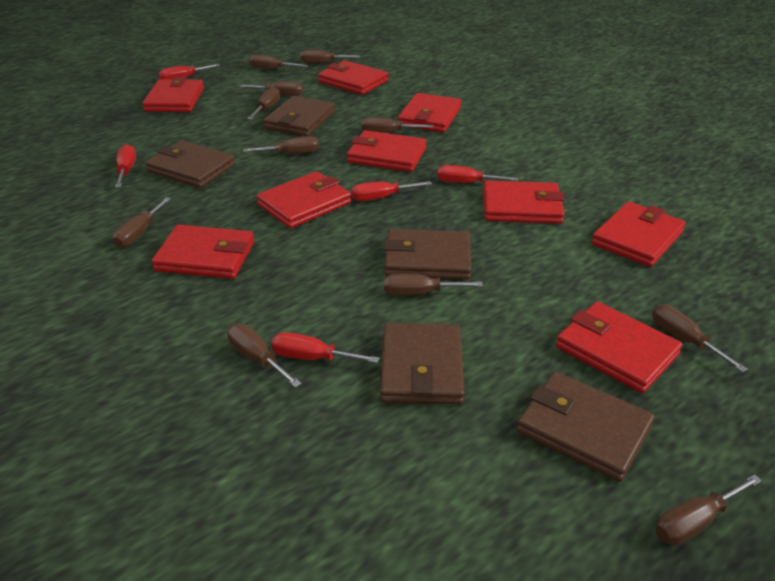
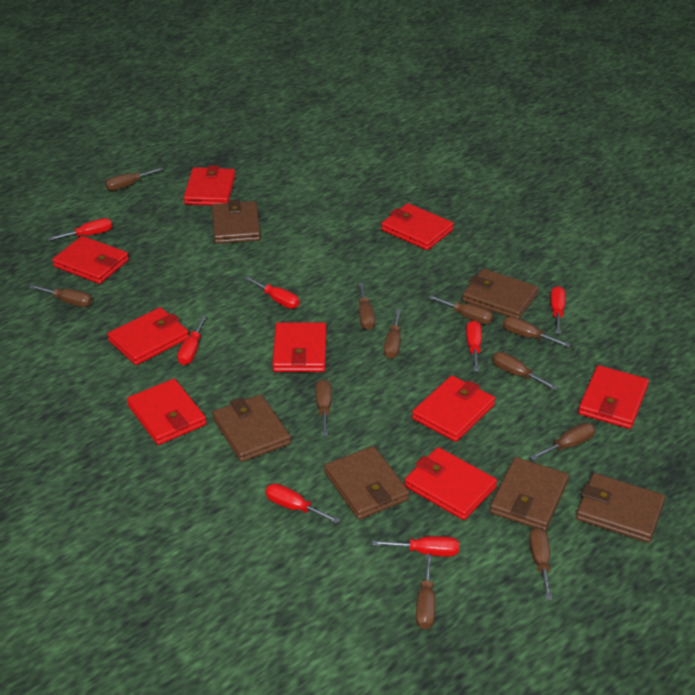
brown wallet: [145,140,235,188] [263,96,335,137] [380,323,465,405] [383,229,471,280] [517,372,655,482] = 5 -> [212,200,261,244] [212,394,291,462] [324,446,410,520] [462,269,538,319] [490,457,569,531] [576,473,665,543] = 6
red screwdriver: [115,144,136,188] [158,64,220,79] [271,332,380,363] [351,181,432,201] [438,165,518,183] = 5 -> [48,218,112,241] [177,316,207,365] [244,276,299,309] [266,483,340,523] [372,536,459,556] [466,320,482,371] [550,286,565,334] = 7

